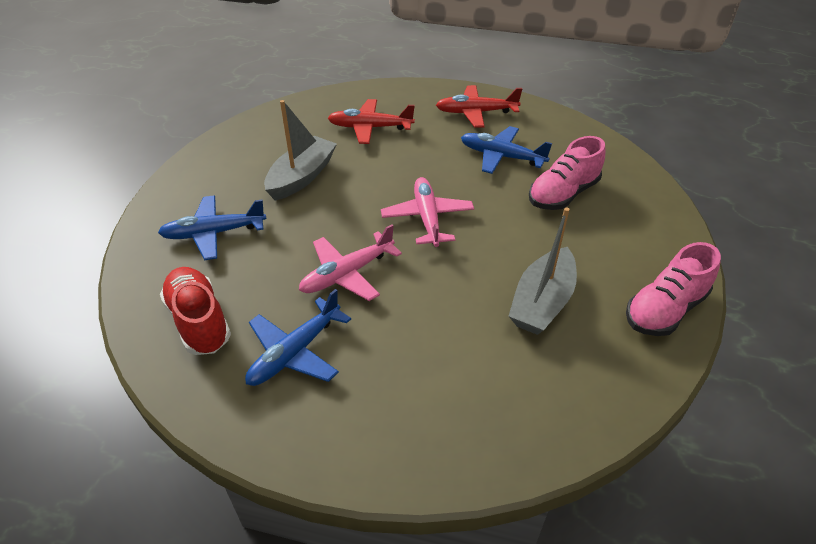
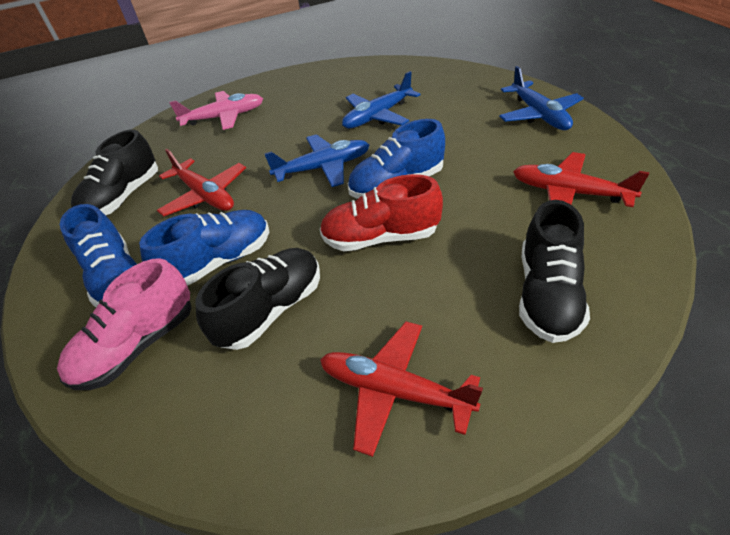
black shoe: none = 0 -> [71,129,158,216] [196,248,320,350] [519,200,590,343] = 3
blue shoe: none = 0 -> [60,204,137,307] [139,210,269,286] [348,119,445,199] = 3
grey boat: [264,100,337,201] [509,207,577,335] = 2 -> none = 0
pink plane: [299,224,402,301] [381,177,474,247] = 2 -> [169,91,263,130] = 1
pink shoe: [529,136,605,210] [626,242,721,336] = 2 -> [57,258,192,390] = 1
red plane: [328,99,415,144] [436,85,522,128] = 2 -> [157,149,246,216] [320,322,483,457] [513,152,649,207] = 3

